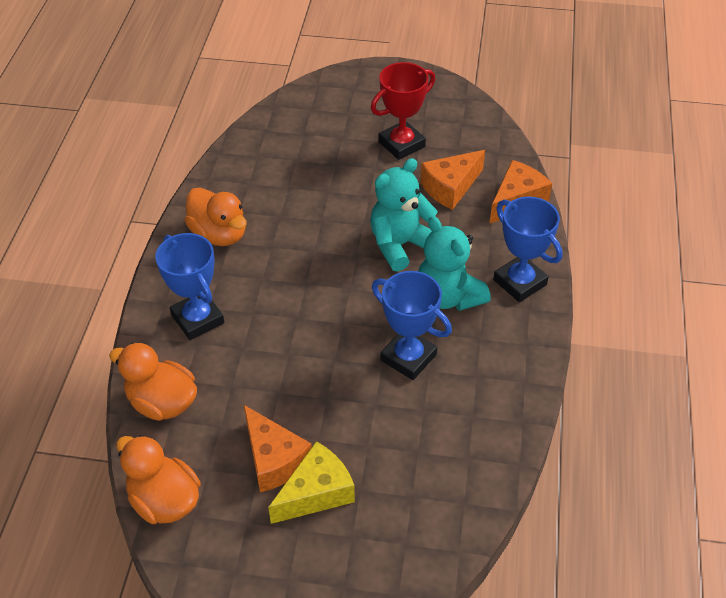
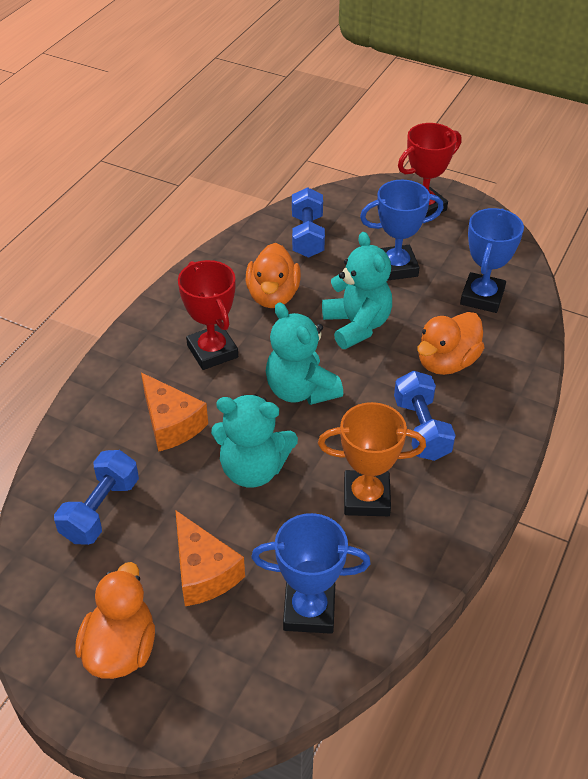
blue dumbbell: none = 0 -> [54,450,139,545] [292,187,325,258] [394,371,456,461] = 3
orange cheese: [244,405,312,492] [420,150,485,210] [489,160,552,224] = 3 -> [141,373,208,452] [175,510,245,606] = 2
orange trophy: none = 0 -> [318,402,426,516] = 1
red trophy: [371,62,435,160] = 1 -> [178,260,238,370] [398,123,461,217] = 2
turquoise teddy bear: [370,158,437,272] [419,216,491,311] = 2 -> [211,394,298,487] [266,302,343,405] [322,232,392,349] = 3
yellow cheese: [268,441,355,524] = 1 -> none = 0

